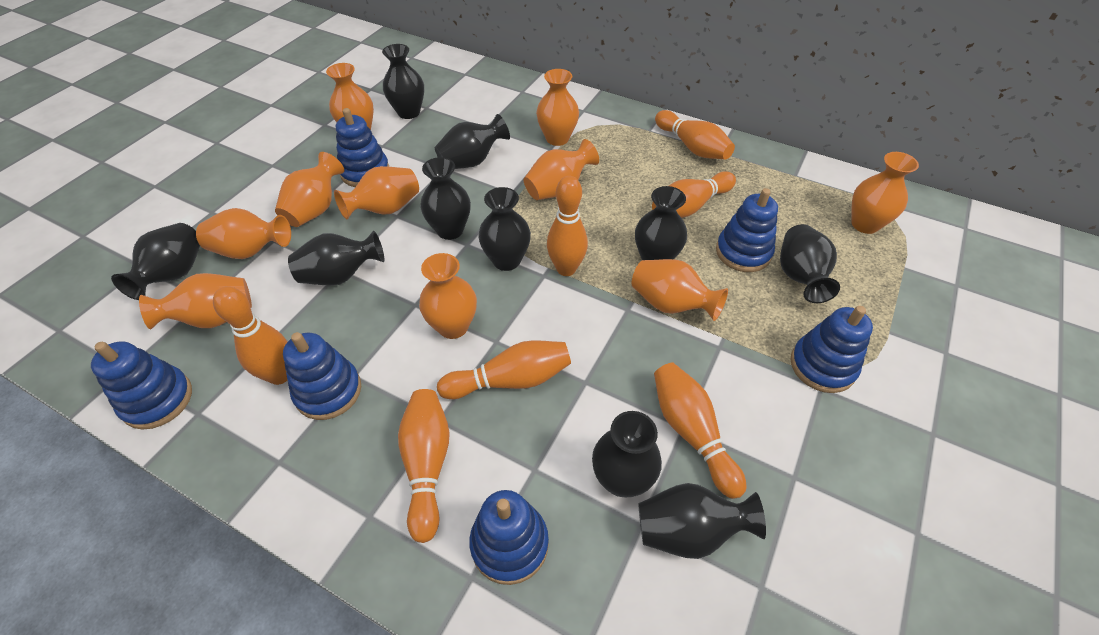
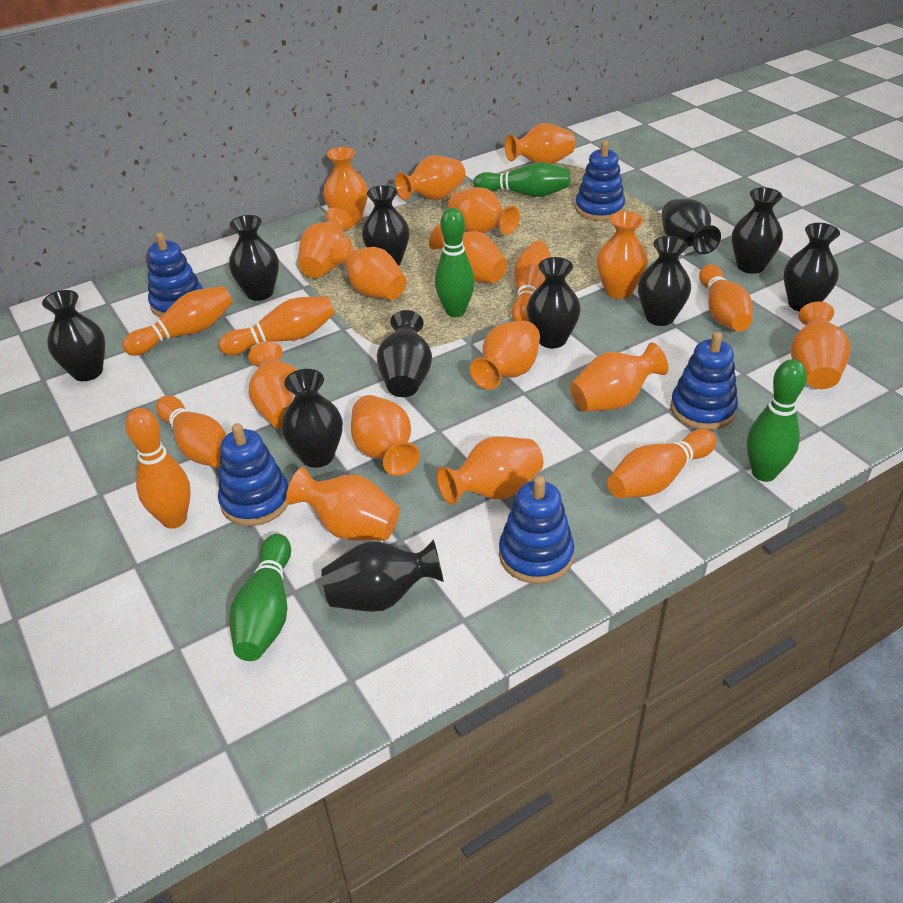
black vase: [111,223,200,300] [288,231,384,286] [382,44,424,119] [420,157,471,240] [435,114,510,169] [478,187,531,271] [592,411,662,497] [635,186,687,260] [638,483,766,559] [780,224,840,303] = 10 -> [42,290,105,381] [229,215,279,301] [281,369,343,468] [321,539,444,612] [362,185,410,266] [377,310,432,397] [527,257,581,348] [638,236,691,326] [662,199,721,254] [732,187,783,274] [784,223,840,311] = 11
blue stacking toy: [91,341,192,429] [283,332,361,420] [336,108,389,187] [469,490,549,585] [716,188,778,272] [791,306,873,393] = 6 -> [147,232,203,317] [218,423,288,526] [499,476,575,584] [575,140,625,221] [670,332,738,430] = 5
green bowling pin: none = 0 -> [229,534,291,661] [435,208,475,317] [473,162,571,197] [747,359,807,482] = 4
orange vase: [139,273,252,329] [196,208,291,259] [275,152,344,227] [326,63,374,130] [334,166,419,219] [419,253,477,339] [524,139,599,200] [536,69,579,146] [632,259,728,321] [851,152,919,234] = 10 -> [248,341,297,429] [286,467,400,540] [299,207,353,278] [323,147,368,226] [330,237,407,300] [351,395,420,476] [395,155,466,200] [429,224,507,283] [437,436,543,505] [448,187,520,235] [470,321,540,389] [505,123,575,164] [570,343,668,412] [597,211,648,299] [790,301,851,389] = 15

